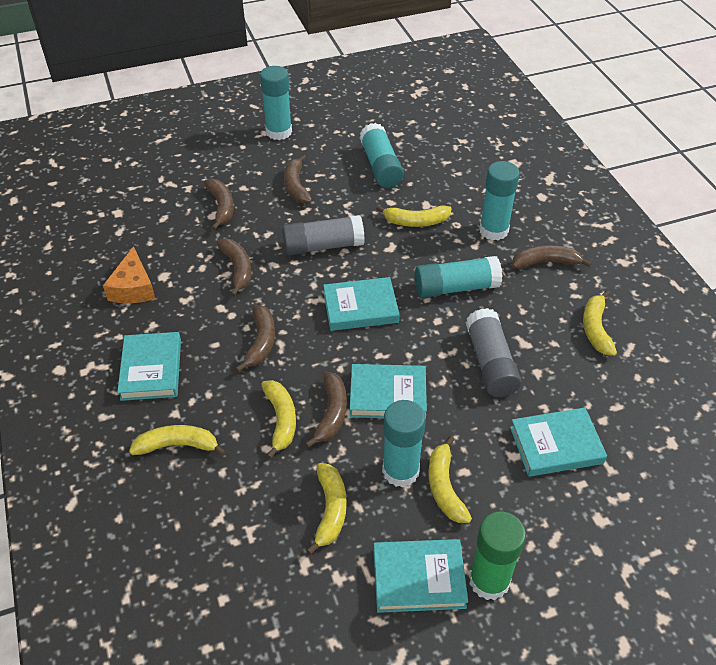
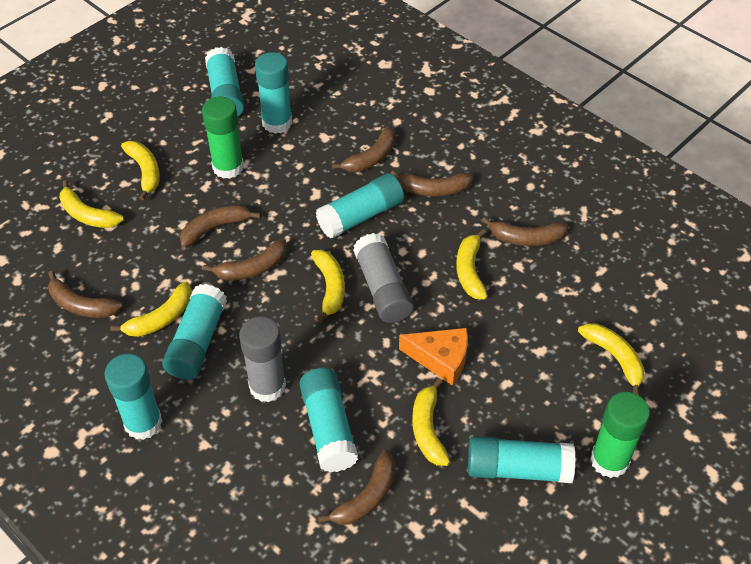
brown banana: [204,178,234,230] [216,238,251,297] [235,305,275,372] [284,154,312,204] [305,372,347,448] [512,245,592,269] = 6 -> [48,271,123,318] [180,205,261,248] [203,239,287,281] [318,450,395,525] [332,126,395,172] [391,171,474,196] [482,217,568,246] = 7
green glue stick: [469,511,526,600] = 1 -> [202,97,244,179] [590,392,650,478] = 2
turquoise book: [117,332,181,401] [323,277,400,331] [350,364,427,418] [373,539,468,613] [510,408,607,477] = 5 -> none = 0
turquoise glue stick: [260,66,292,140] [359,123,404,188] [382,400,426,487] [415,256,502,298] [479,161,520,241] = 5 -> [105,354,163,440] [162,284,227,380] [205,47,244,117] [255,52,292,134] [299,368,358,472] [316,173,404,239] [468,436,576,483] = 7
yellow banana: [129,425,226,456] [261,380,296,459] [306,463,347,555] [376,205,452,227] [428,436,472,523] [583,290,617,356] = 6 -> [60,180,124,228] [110,282,192,337] [121,141,160,200] [311,250,345,323] [412,378,450,466] [456,229,488,300] [578,323,645,395] = 7

